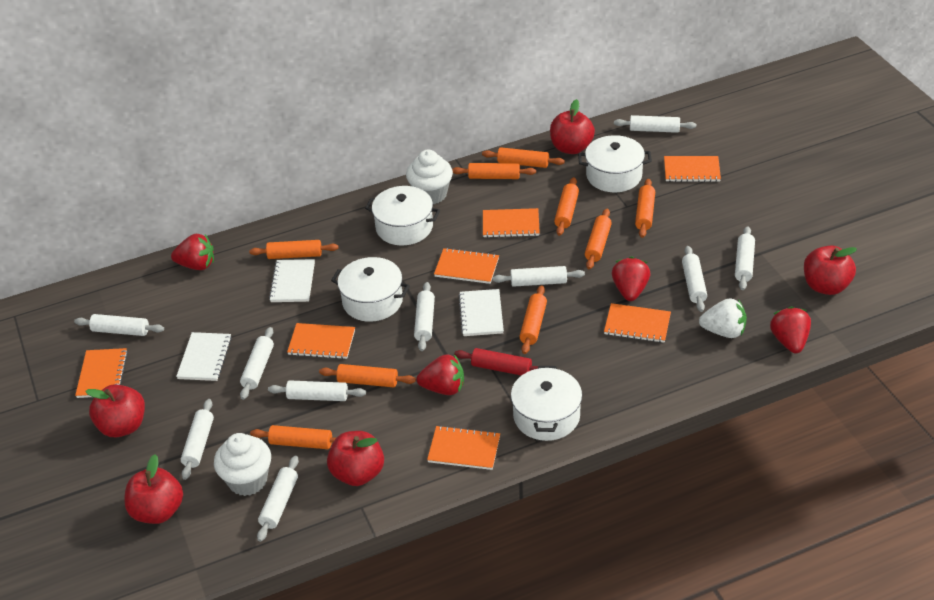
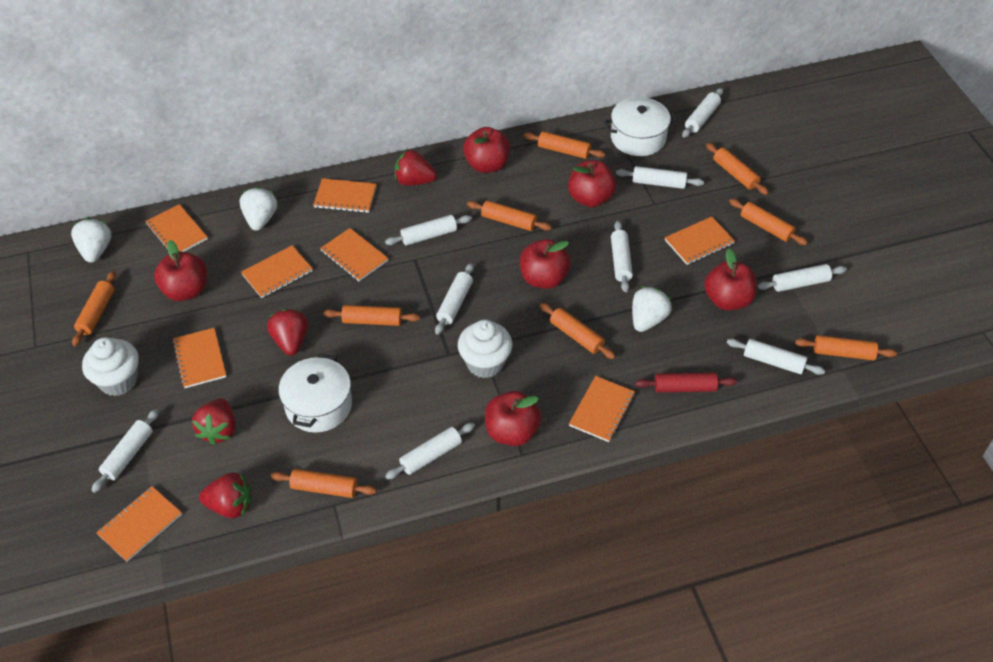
orange notebook: [75,348,128,398] [287,323,355,359] [427,425,500,470] [434,248,499,284] [483,208,540,238] [604,303,671,343] [664,156,721,182] = 7 -> [96,486,182,562] [145,204,208,252] [172,328,227,388] [241,245,313,298] [313,178,377,213] [320,228,388,281] [569,376,635,442] [665,217,735,265] = 8
red apple: [85,384,145,437] [124,454,183,524] [327,431,384,486] [550,99,595,154] [804,245,857,295] = 5 -> [154,240,207,301] [463,127,510,173] [485,391,541,446] [520,239,571,289] [568,160,616,207] [704,248,757,310] = 6
white notebook: [176,332,232,381] [269,259,315,302] [458,289,504,336] = 3 -> none = 0
white pot: [331,257,410,322] [365,186,440,245] [511,366,582,441] [578,135,652,192] = 4 -> [278,354,352,432] [604,97,677,156] = 2
white rolling pin: [74,314,164,336] [181,399,214,480] [240,327,274,400] [257,456,299,542] [268,380,366,401] [414,282,435,351] [493,266,585,287] [614,115,696,133] [682,246,707,312] [735,226,755,290] = 10 -> [91,409,159,493] [385,215,472,246] [385,423,475,479] [435,263,474,335] [611,221,633,292] [616,166,704,189] [682,88,723,138] [727,339,825,375] [757,264,847,292] = 9
white strawberry: [699,298,747,338] = 1 -> [71,218,112,263] [240,187,277,231] [632,286,672,332] = 3

